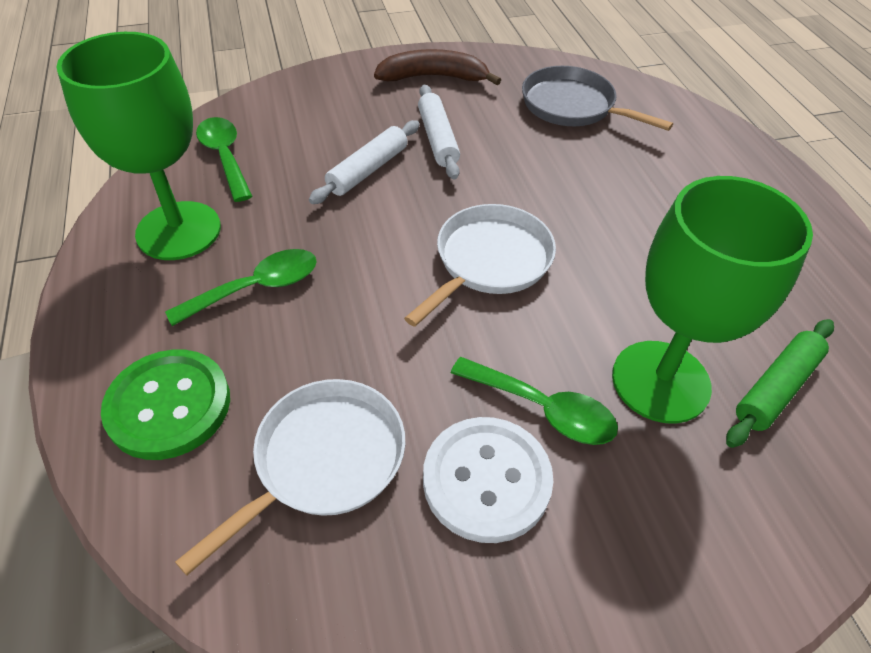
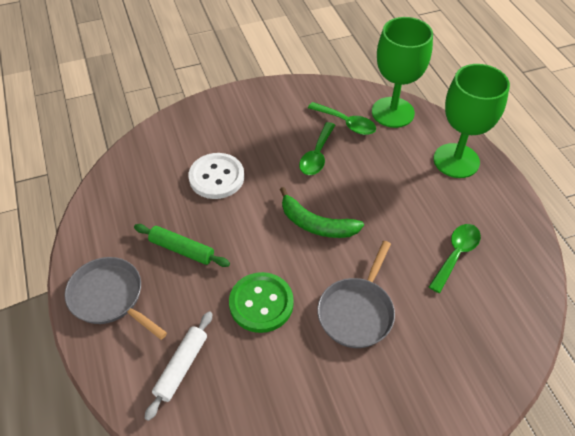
brown banana: [374,49,501,85] = 1 -> none = 0
green banana: none = 0 -> [280,187,364,238] = 1
grey pan: [522,66,673,131] = 1 -> [65,257,167,340] [317,241,395,348] = 2
white pan: [175,379,406,576] [404,204,556,327] = 2 -> none = 0
white rolling pin: [309,120,420,204] [418,85,460,179] = 2 -> [145,311,212,421] = 1

